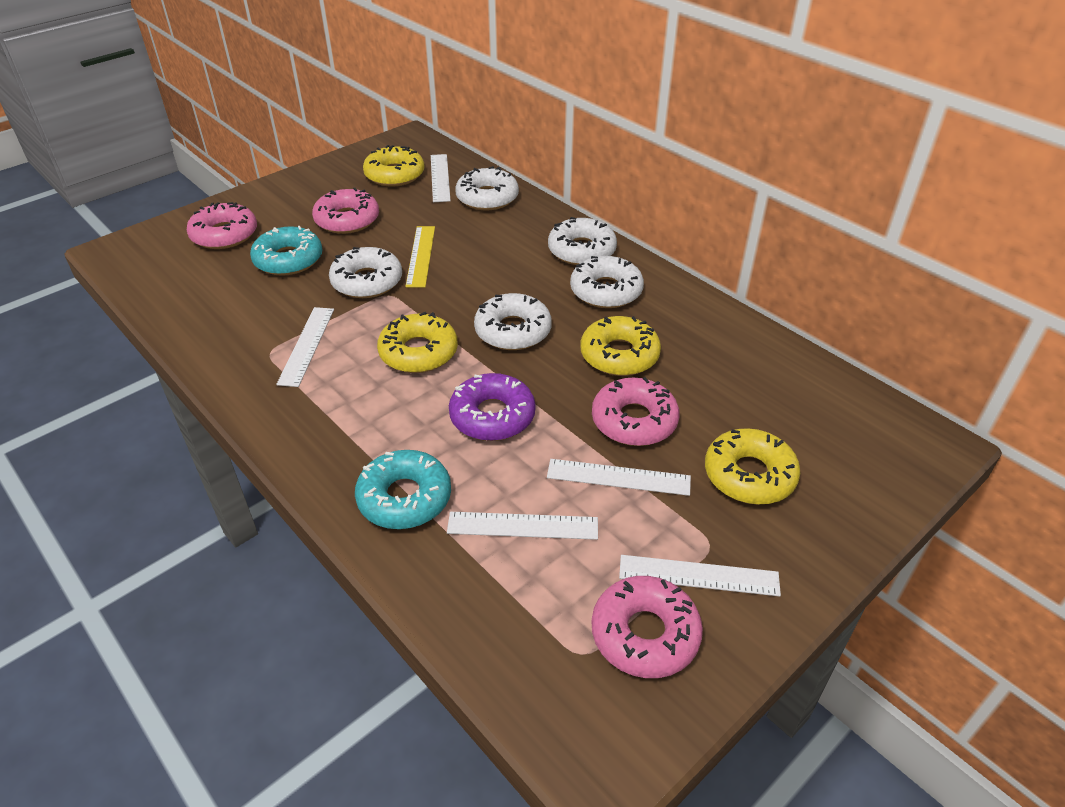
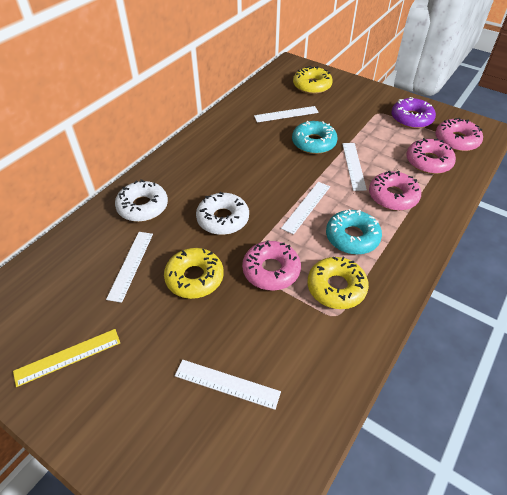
white donut: [329,247,402,298] [455,166,519,211] [474,293,552,350] [548,217,617,265] [570,256,644,308] = 5 -> [115,179,168,222] [196,192,249,235] = 2
yellow donut: [363,145,425,186] [377,312,458,373] [580,316,661,376] [705,428,800,505] = 4 -> [164,248,224,299] [293,66,333,94] [307,257,369,309] = 3

